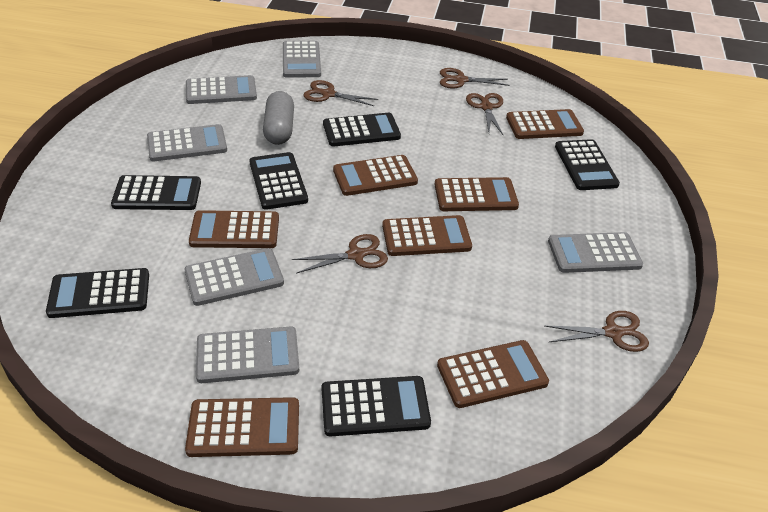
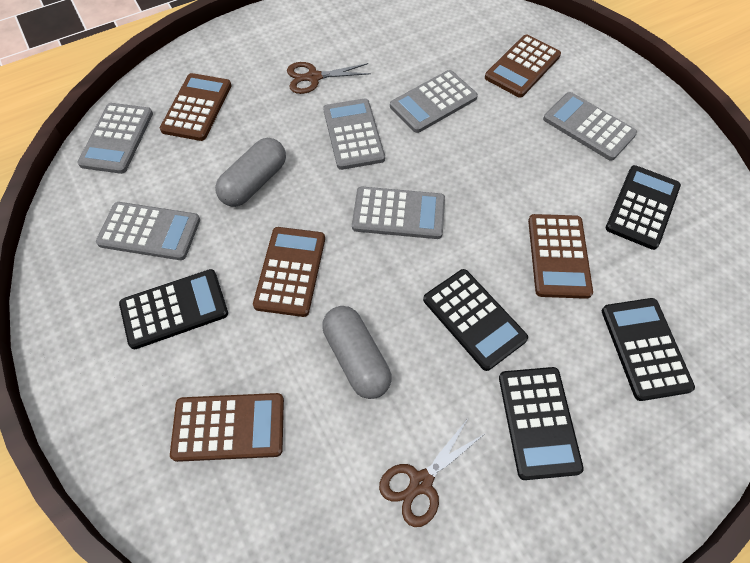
black calculator: [46,268,149,318] [111,175,201,210] [249,152,308,210] [322,376,431,436] [323,113,401,147] [555,139,620,190] = 6 -> [119,269,228,349] [423,269,528,371] [499,367,584,480] [602,298,695,401] [606,165,681,250] = 5
brown calculator: [185,397,299,457] [189,210,279,248] [333,155,418,196] [382,215,472,256] [434,177,519,211] [437,340,549,408] [506,109,584,139] = 7 -> [160,73,232,141] [170,393,284,462] [253,227,325,317] [485,34,561,98] [528,214,593,299] = 5
brown scissors: [292,234,388,274] [303,80,378,106] [440,68,509,89] [466,93,504,136] [545,311,649,352] = 5 -> [287,62,371,94] [379,417,484,527] = 2
grey capsule: [263,91,294,145] = 1 -> [215,138,286,207] [322,306,392,399] = 2

